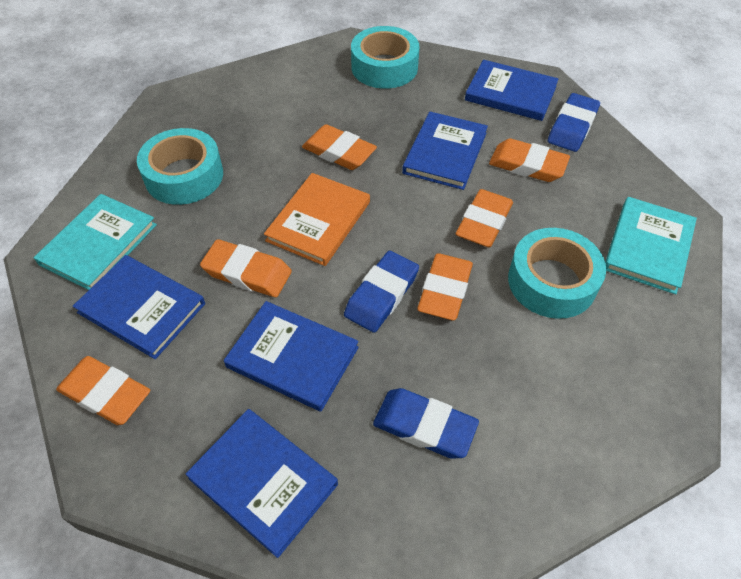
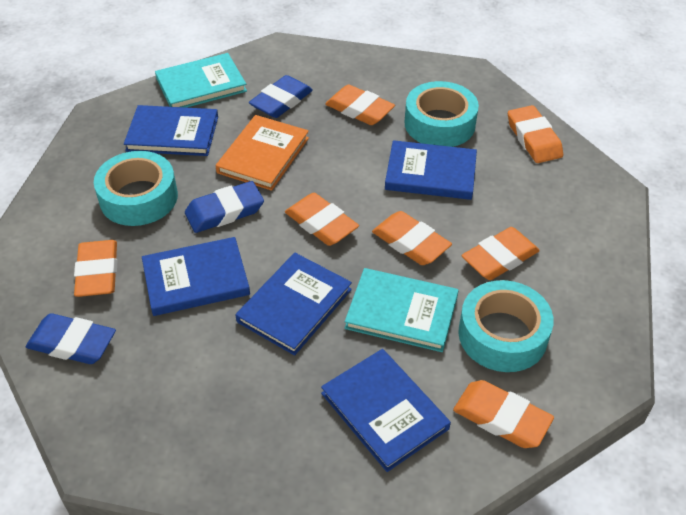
orange eraser: [56,356,150,425] [200,239,292,297] [302,124,377,170] [417,253,473,320] [456,189,513,247] [489,139,570,182] = 6 -> [74,240,117,297] [285,193,359,246] [325,85,395,125] [372,211,452,265] [453,380,554,448] [462,227,540,280] [508,105,563,163] = 7

